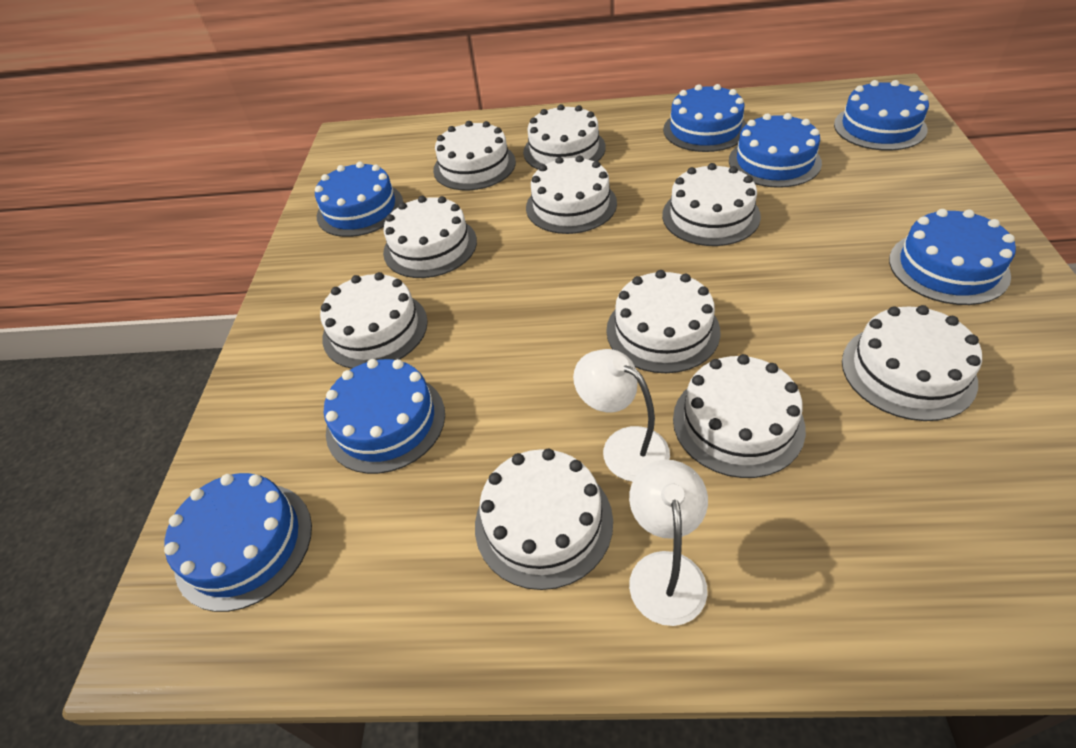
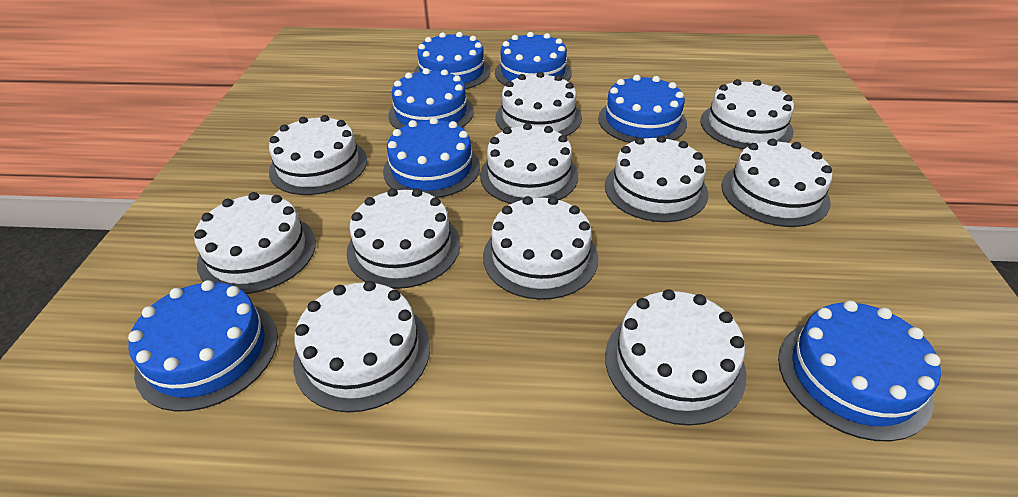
white cake: [320,272,428,369] [383,196,477,278] [433,121,516,190] [475,449,613,590] [523,104,606,169] [526,155,617,234] [606,270,720,373] [662,163,761,246] [673,354,806,478] [842,305,982,421] = 10 -> [194,192,316,294] [269,115,367,195] [293,281,430,412] [346,188,460,289] [480,123,578,204] [483,196,598,300] [495,72,582,136] [605,135,708,222] [605,289,746,426] [700,79,794,149] [722,138,832,227] = 11
white lamp: [573,349,670,482] [629,460,708,626] = 2 -> none = 0

